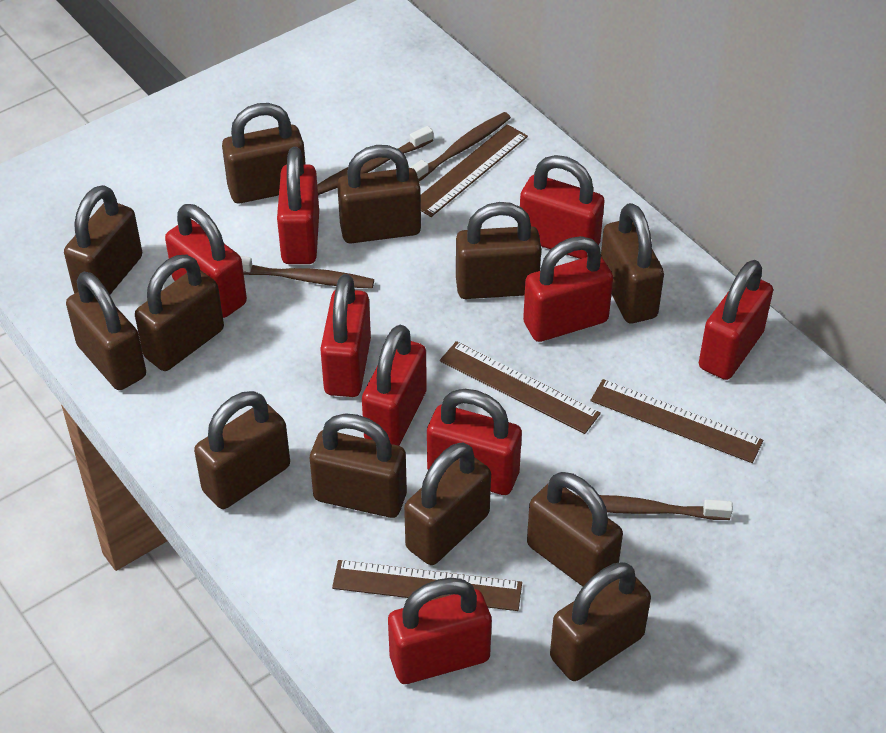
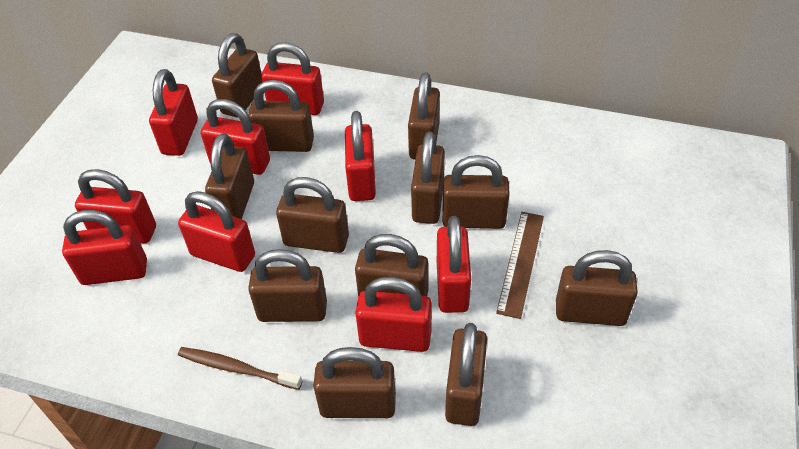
brown ruler: [332,560,522,611] [421,124,528,217] [440,341,601,434] [590,379,763,463] = 4 -> [496,212,544,319] = 1
brown toothbrush: [240,256,374,289] [317,126,433,195] [410,112,511,181] [577,495,733,520] = 4 -> [178,347,302,390] = 1

